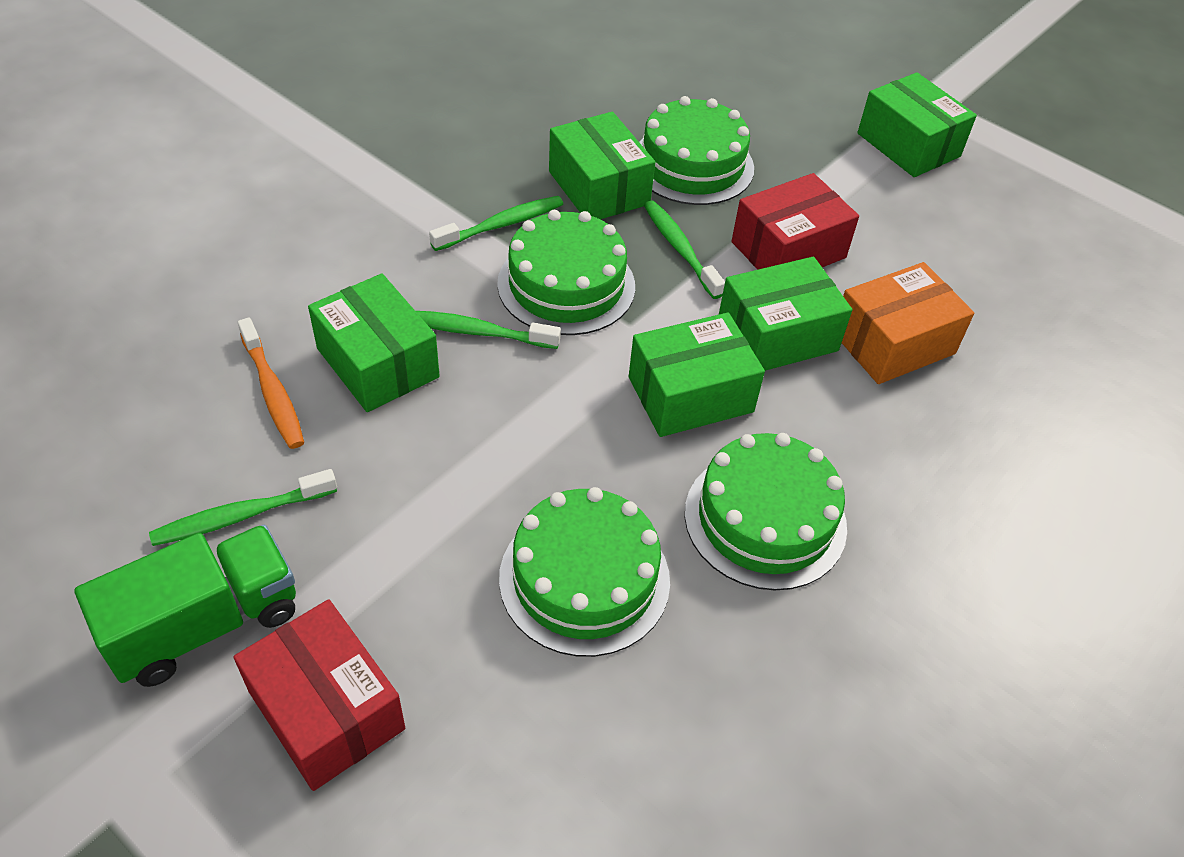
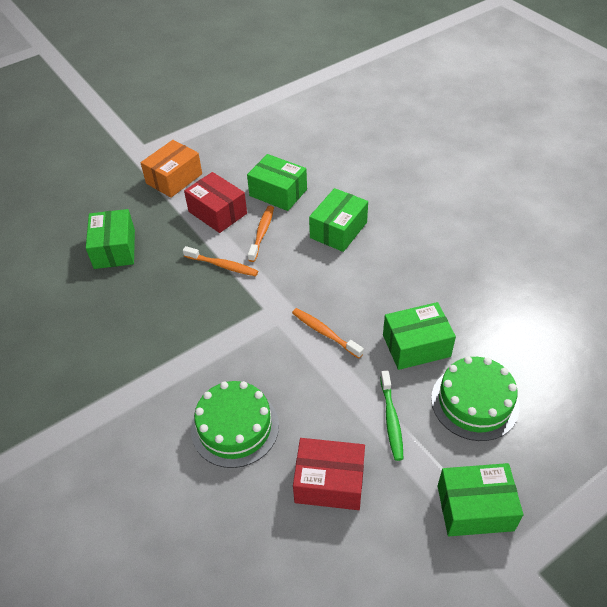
green cake: [497,210,635,335] [499,487,670,657] [639,96,754,205] [685,433,847,590] = 4 -> [191,381,279,468] [431,356,519,441] = 2
green toothbrush: [149,469,337,546] [416,311,561,349] [429,196,563,251] [644,200,725,299] = 4 -> [380,371,403,461] = 1
green truck: [74,525,296,687] = 1 -> none = 0
orange toothbrush: [238,318,304,449] = 1 -> [183,246,258,276] [248,206,274,262] [292,308,364,358] = 3

